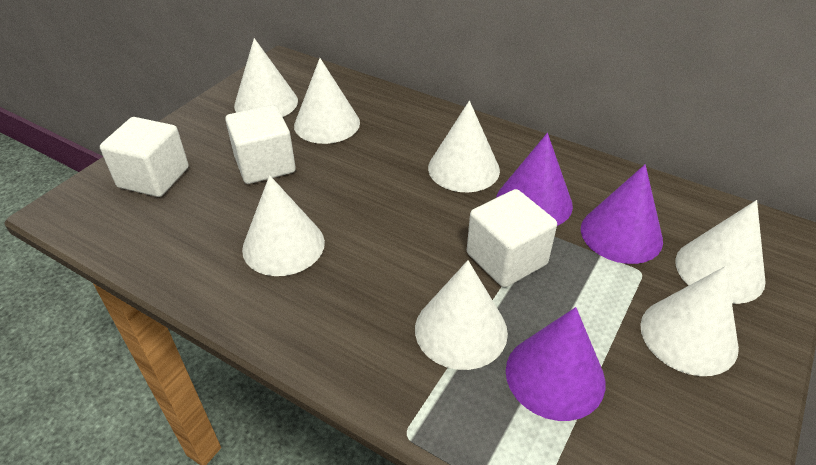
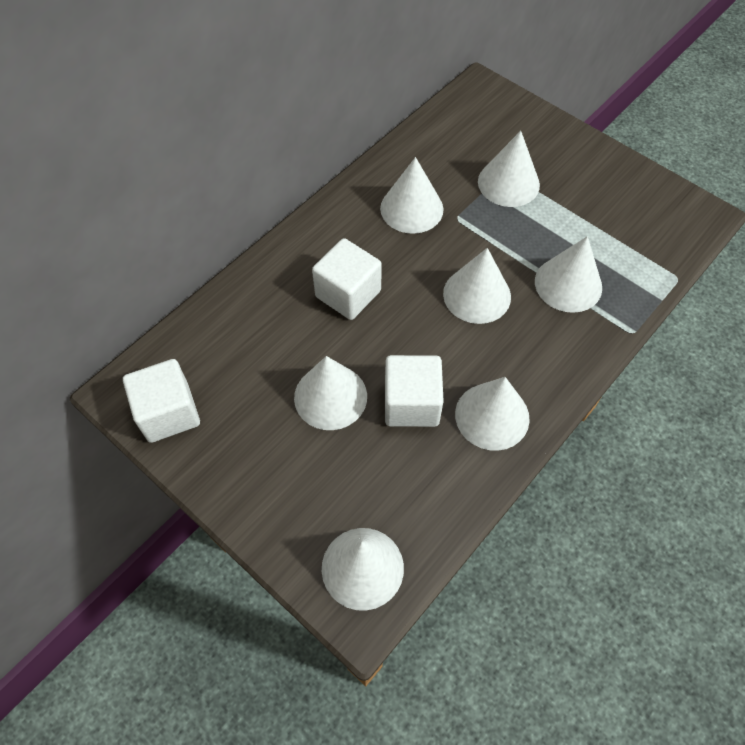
purple cone: [496,133,573,226] [506,307,605,421] [581,164,663,264] = 3 -> none = 0

